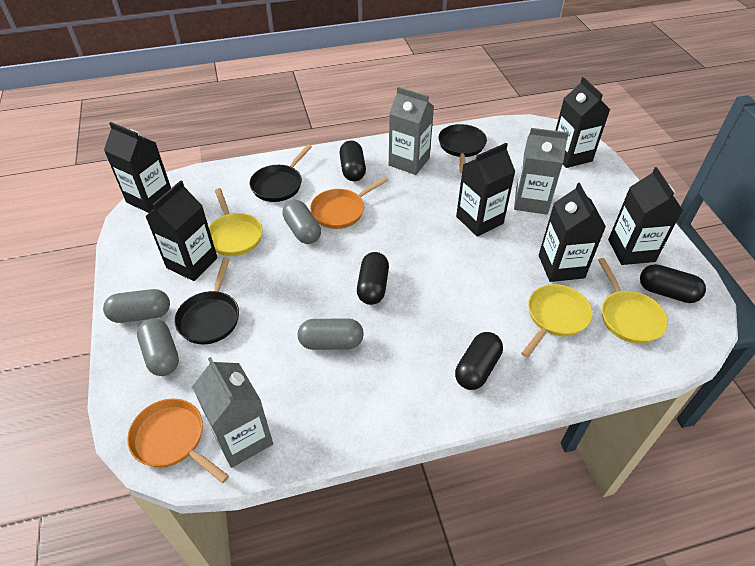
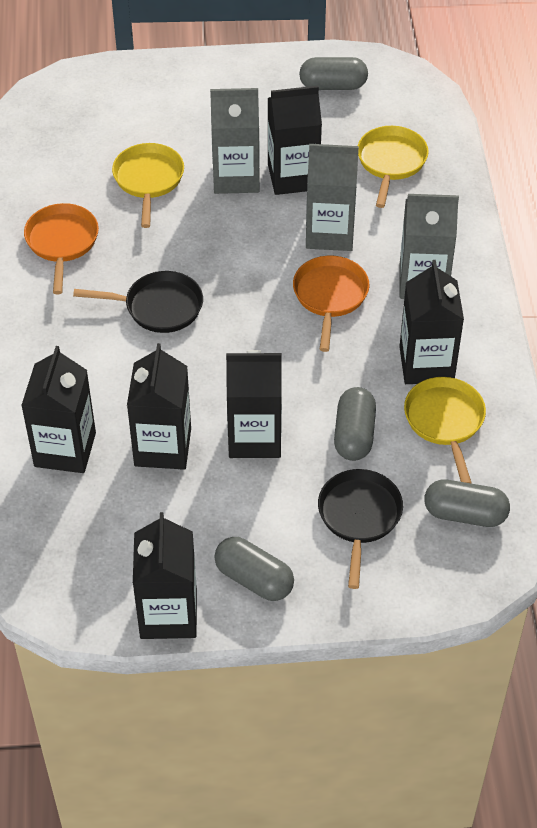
black capsule: [339,140,366,181] [357,252,389,305] [455,332,503,390] [640,264,706,303] = 4 -> none = 0
black pan: [174,257,239,344] [250,145,312,202] [438,124,487,174] = 3 -> [73,271,203,333] [318,469,403,589] = 2

